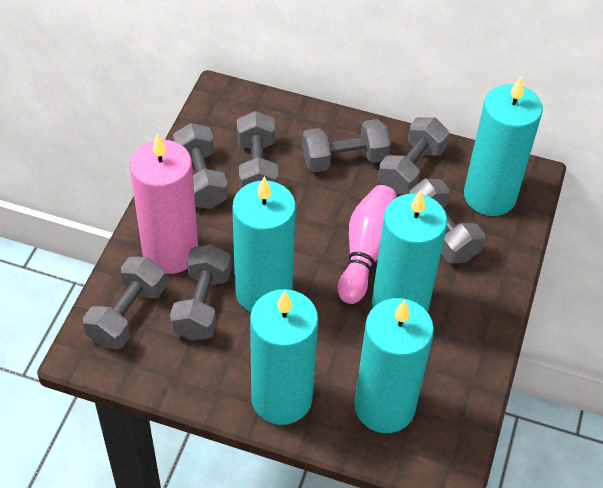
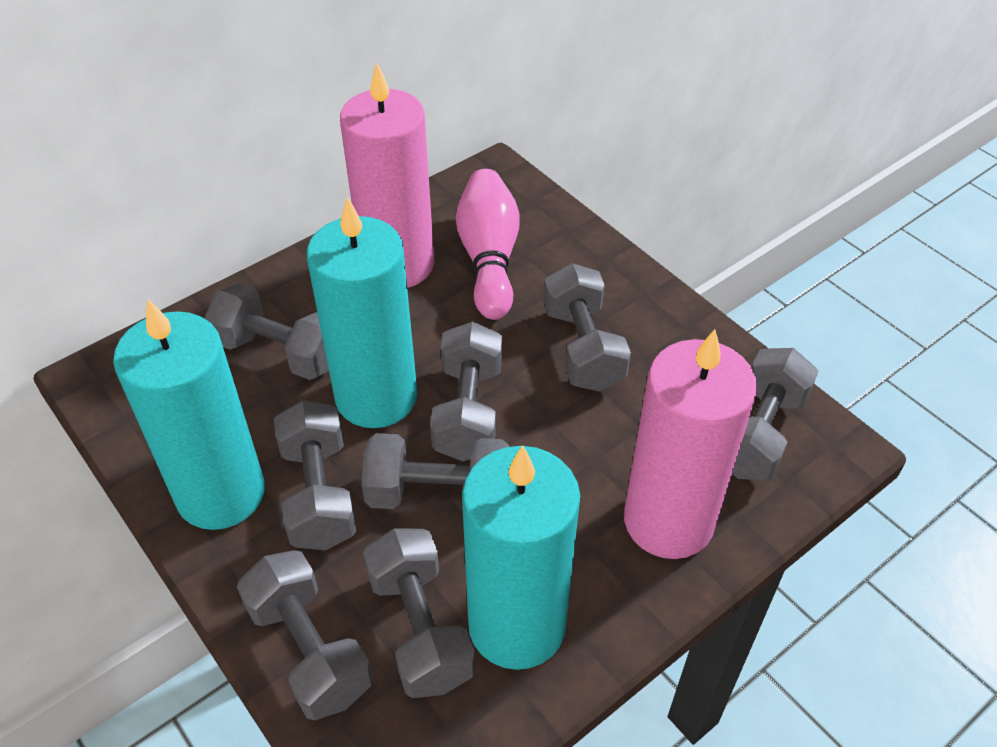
grey dumbbell: [83,256,166,349] [170,244,231,341] [173,123,228,209] [237,111,278,190] [302,119,390,172] [378,117,449,195] [409,179,485,263] = 7 -> [204,283,329,380] [237,550,373,720] [274,400,356,551] [361,433,509,509] [363,528,476,698] [430,321,502,461] [544,263,631,392] [732,348,818,481] = 8
pink candle: [130,133,198,274] = 1 -> [340,63,434,288] [624,329,757,559] = 2
turquoise candle: [232,177,296,312] [250,289,318,425] [354,298,434,433] [372,190,447,312] [464,76,543,216] = 5 -> [113,299,265,530] [307,197,418,428] [462,445,580,670] = 3

